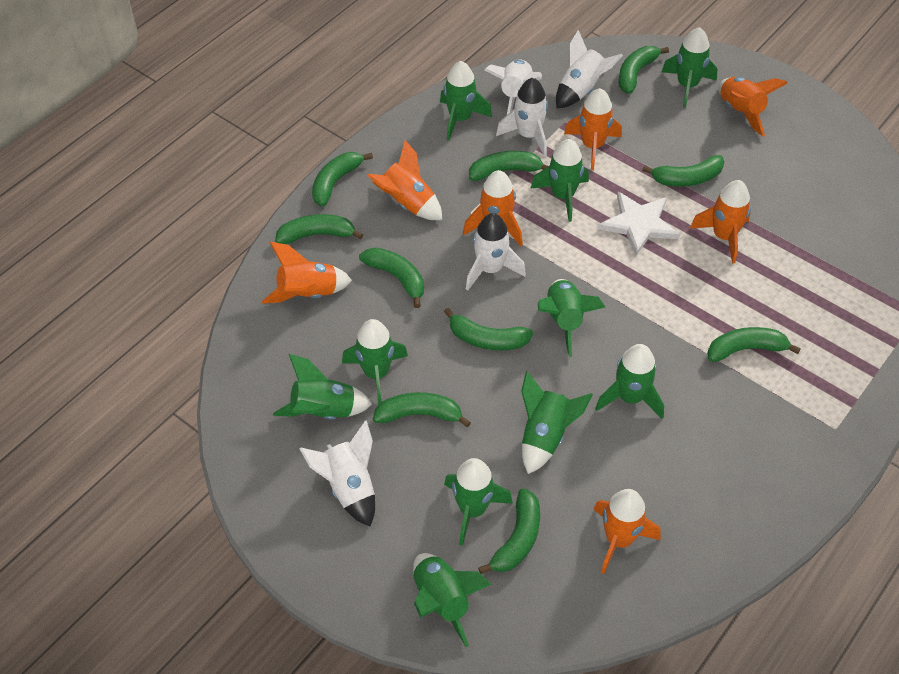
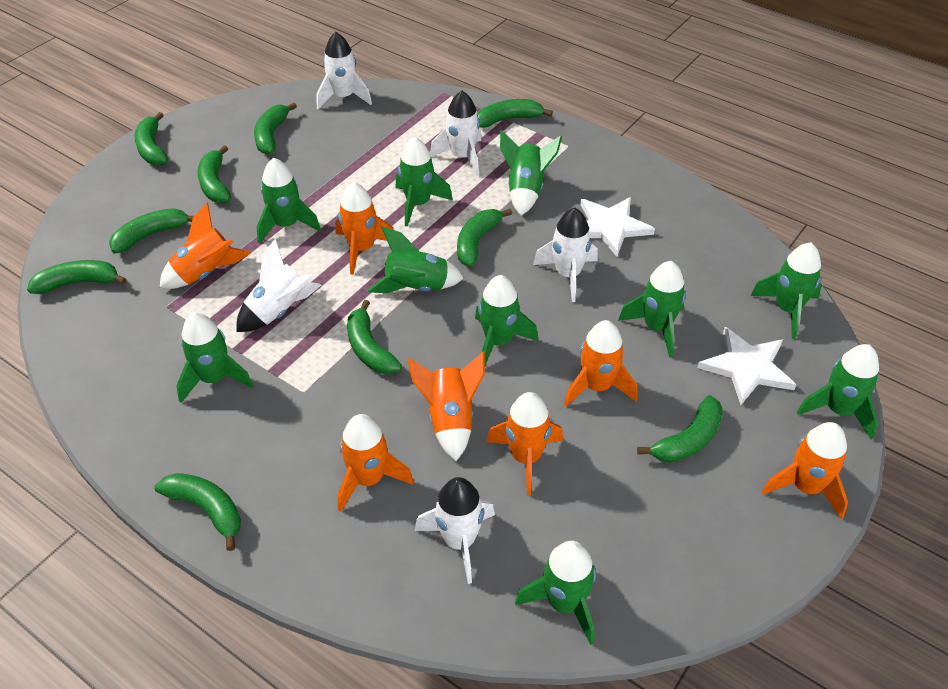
white star: [598,192,680,256] = 1 -> [580,197,655,257] [697,327,796,405] = 2

